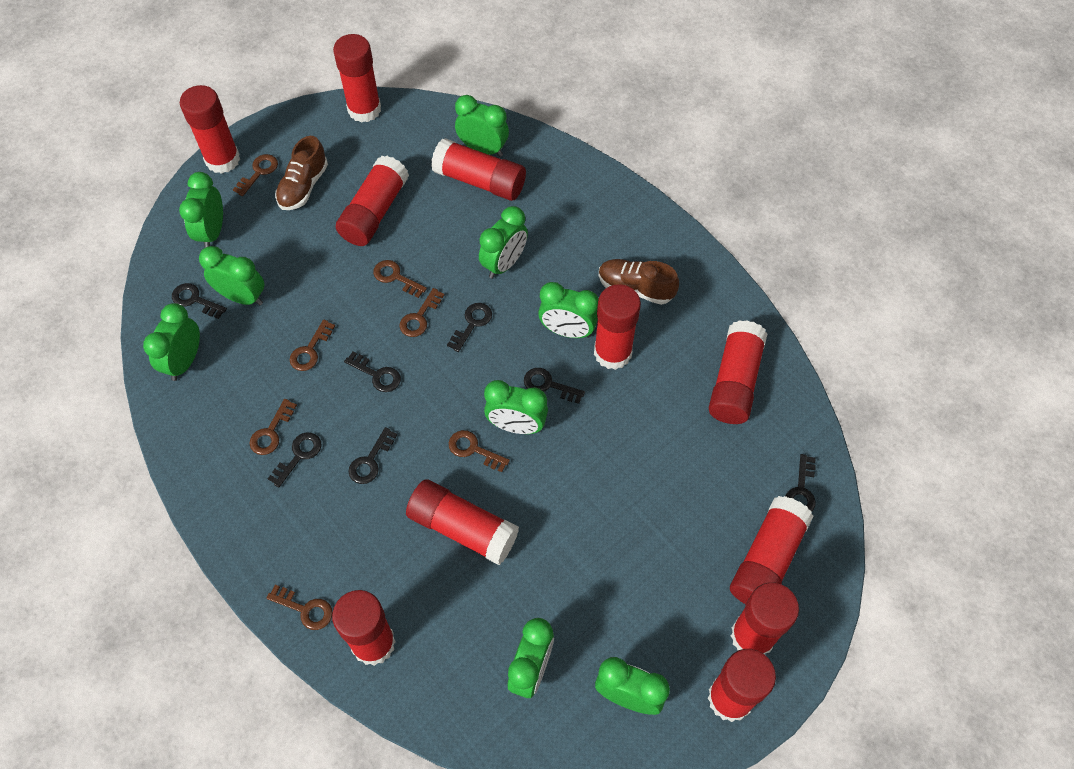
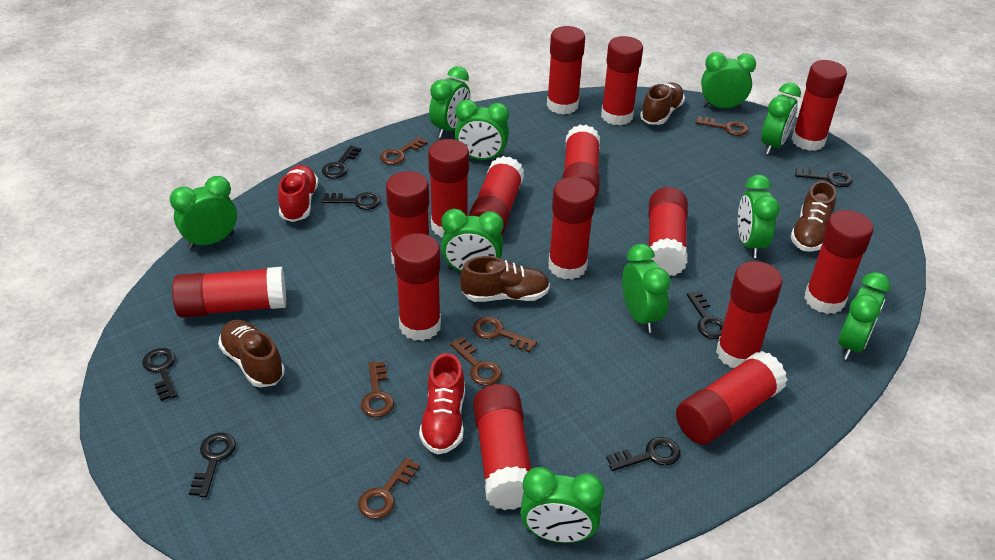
brown key: [233,154,278,196] [250,399,297,455] [267,585,332,630] [290,319,335,371] [373,260,427,298] [399,288,444,337] [449,430,510,472] = 7 -> [358,457,420,519] [361,362,394,417] [380,137,428,165] [450,337,502,386] [473,316,537,352] [696,116,749,136] = 6
brown shoe: [275,136,328,210] [599,259,679,305] = 2 -> [218,320,285,388] [460,256,550,302] [640,82,685,125] [790,181,836,252] = 4
green clock: [143,303,200,381] [179,172,223,248] [199,246,264,305] [455,95,509,157] [479,206,528,279] [484,380,548,434] [508,618,554,698] [538,282,599,338] [595,657,670,715] = 9 -> [170,176,237,249] [429,66,470,138] [441,209,503,271] [455,100,509,160] [520,467,604,543] [622,244,671,333] [701,52,756,109] [738,175,780,258] [761,83,801,154] [838,272,891,360] = 10
red glue stick: [180,85,240,174] [332,590,396,666] [333,34,381,123] [336,156,409,246] [406,479,519,565] [431,138,526,201] [594,284,641,370] [708,649,776,722] [709,320,768,424] [730,496,813,604] [731,582,799,654] = 11 -> [172,267,286,318] [386,171,429,268] [394,233,441,341] [428,139,469,237] [468,156,524,234] [473,384,531,510] [547,26,585,115] [548,177,596,280] [562,125,600,197] [601,36,643,125] [648,187,688,276] [676,351,787,444] [716,261,782,368] [791,60,847,151] [804,210,873,314] = 15
red shoe: none = 0 -> [278,165,318,222] [419,353,465,455] = 2

